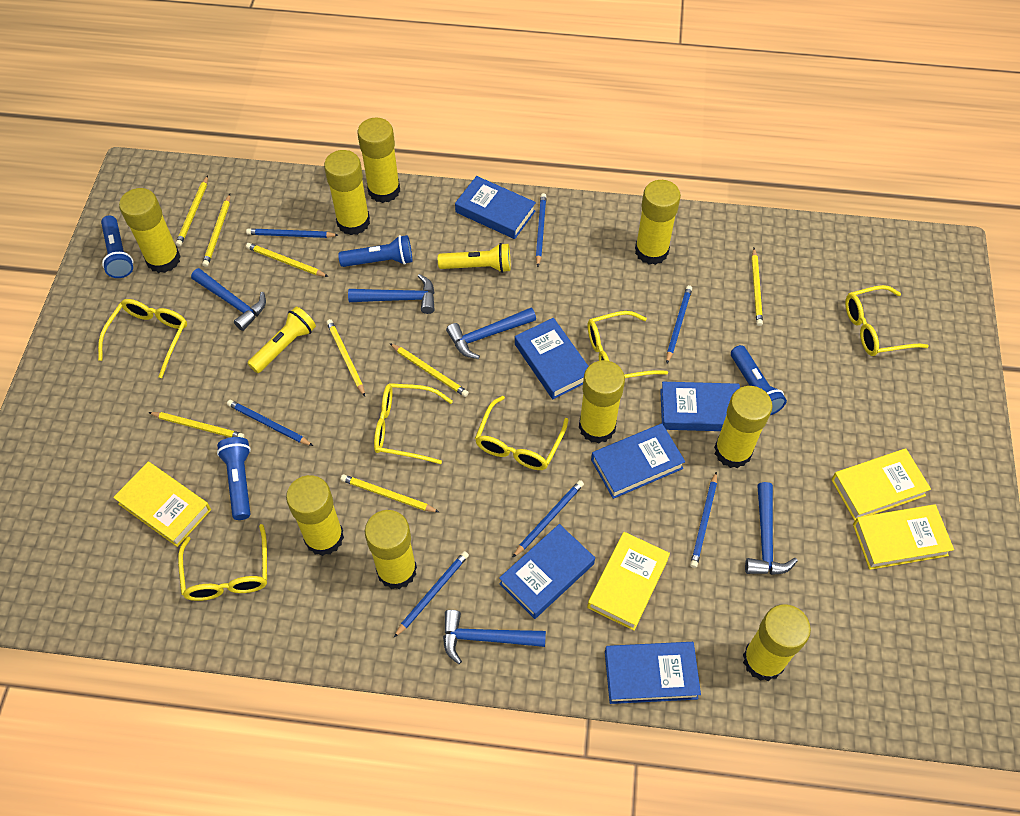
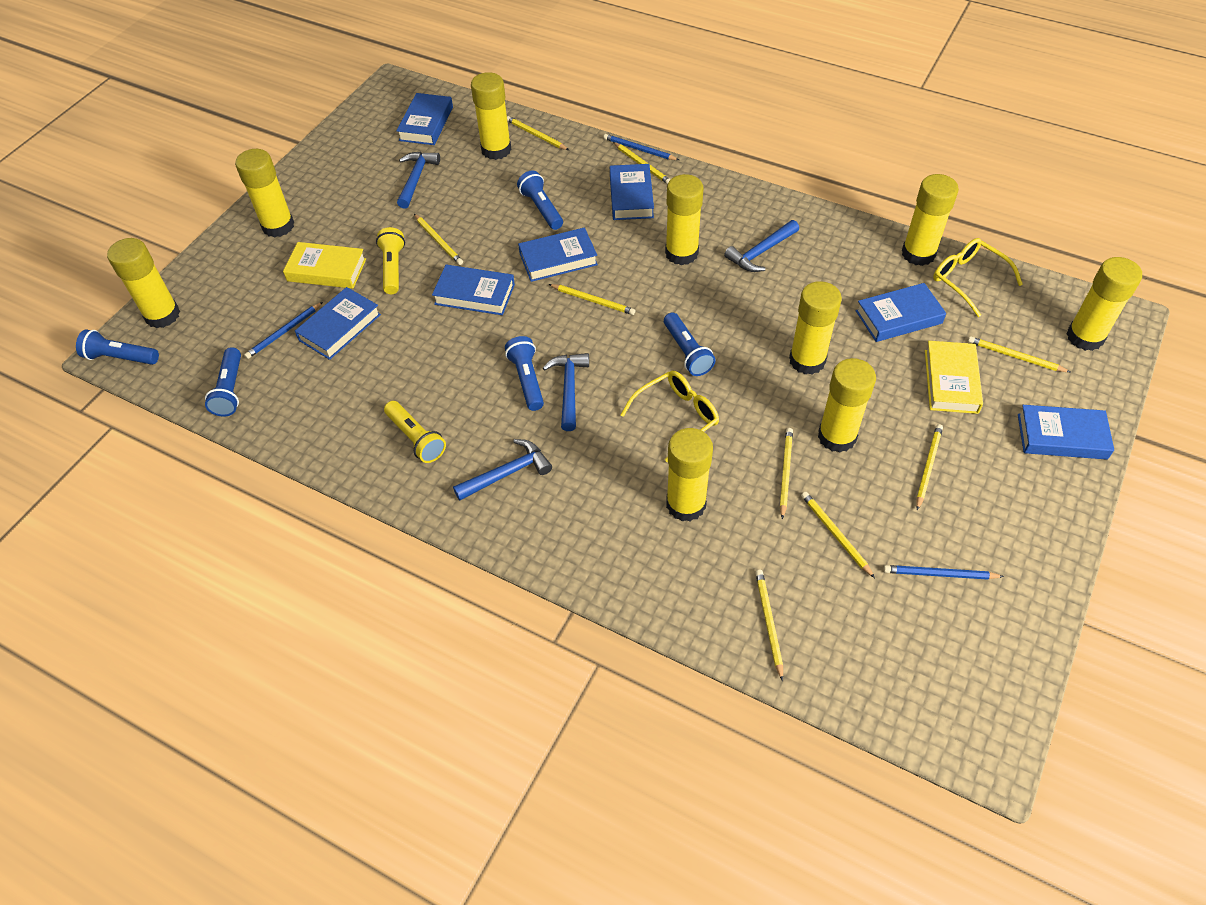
blue book: [455,176,536,239] [499,524,595,619] [515,318,589,399] [591,423,685,499] [605,642,701,704] [660,382,740,431] = 6 -> [295,287,381,360] [396,93,453,145] [432,265,515,315] [518,227,598,282] [610,164,654,220] [856,283,946,342] [1018,405,1114,460] = 7
blue flashlight: [101,215,133,278] [217,437,251,520] [338,235,412,267] [731,345,787,415] = 4 -> [76,329,159,365] [205,347,241,416] [505,336,544,411] [517,171,563,230] [664,312,716,376] = 5
blue hammer: [191,268,266,331] [348,274,435,314] [443,610,546,664] [446,308,536,359] [745,482,798,575] = 5 -> [397,151,440,209] [453,439,552,501] [543,353,589,431] [724,220,799,272] = 4
blue pencil: [227,400,313,446] [246,228,338,238] [394,551,469,637] [512,480,584,558] [536,193,547,267] [666,285,692,363] [690,472,717,568] = 7 -> [244,302,323,359] [603,134,679,160] [884,565,1004,580] = 3
yellow book: [113,462,211,547] [587,532,670,631] [831,449,931,521] [853,504,954,570] = 4 -> [283,242,366,289] [925,341,983,414] = 2
yellow glasses: [98,299,187,378] [178,524,267,601] [374,383,453,464] [475,396,568,470] [588,311,668,378] [845,285,929,356] = 6 -> [620,371,719,462] [933,238,1023,317] = 2
yellow pencil: [148,412,245,438] [176,176,208,246] [202,194,230,267] [246,243,329,277] [326,319,365,396] [341,474,439,512] [389,343,469,397] [752,248,763,326] = 8 -> [414,214,463,265] [507,116,569,150] [549,284,635,315] [613,142,671,184] [755,570,783,681] [780,428,793,519] [801,492,875,578] [916,424,943,510] [968,336,1070,372] = 9

